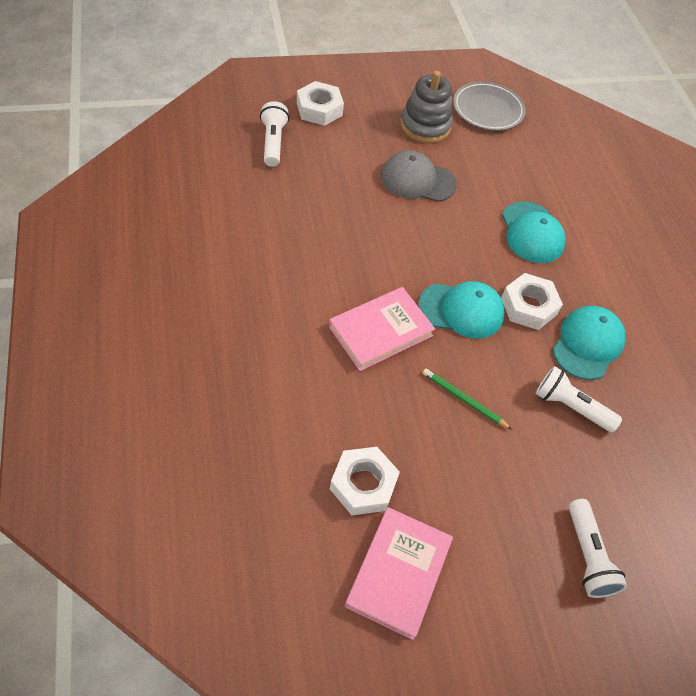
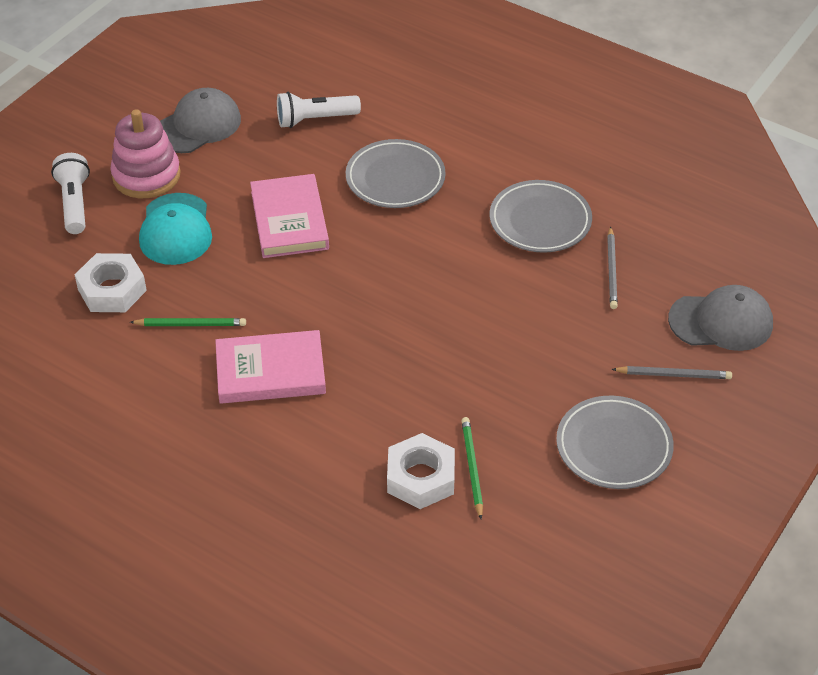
green pencil: [423,369,512,429] = 1 -> [130,318,246,326] [461,417,483,519] = 2
grey cap: [381,150,457,202] = 1 -> [160,88,241,153] [668,285,773,351] = 2
grey pencil: none = 0 -> [607,226,618,309] [612,366,732,379] = 2
grey plate: [453,81,526,131] = 1 -> [346,139,446,208] [490,180,592,253] [556,396,674,489] = 3
grey stacking toy: [400,71,453,143] = 1 -> none = 0
pink stacking toy: none = 0 -> [110,109,181,198] = 1
turquoise cap: [418,281,505,339] [502,202,566,263] [553,306,626,380] = 3 -> [139,193,212,265] = 1
white flashlight: [260,101,289,167] [536,366,622,433] [569,499,627,598] = 3 -> [51,153,90,234] [277,92,361,128] = 2
white nut: [297,81,344,126] [330,447,400,515] [501,273,563,330] = 3 -> [75,253,147,312] [387,433,455,509] = 2

